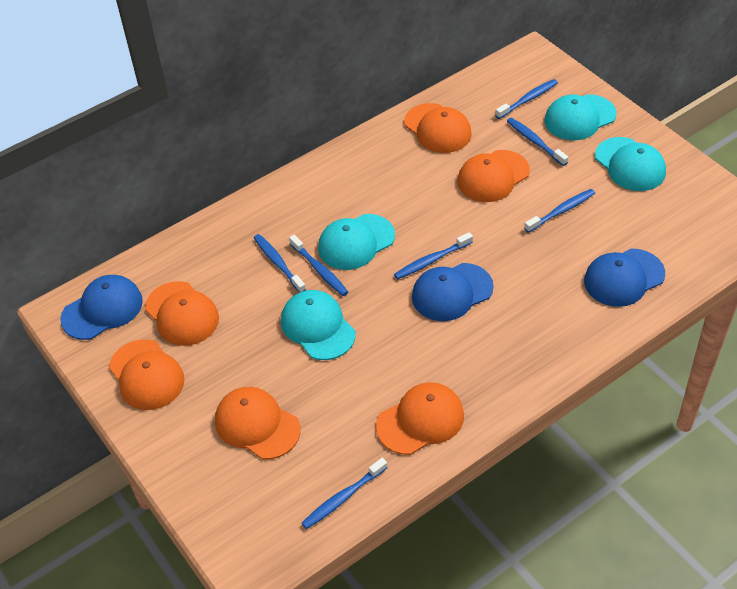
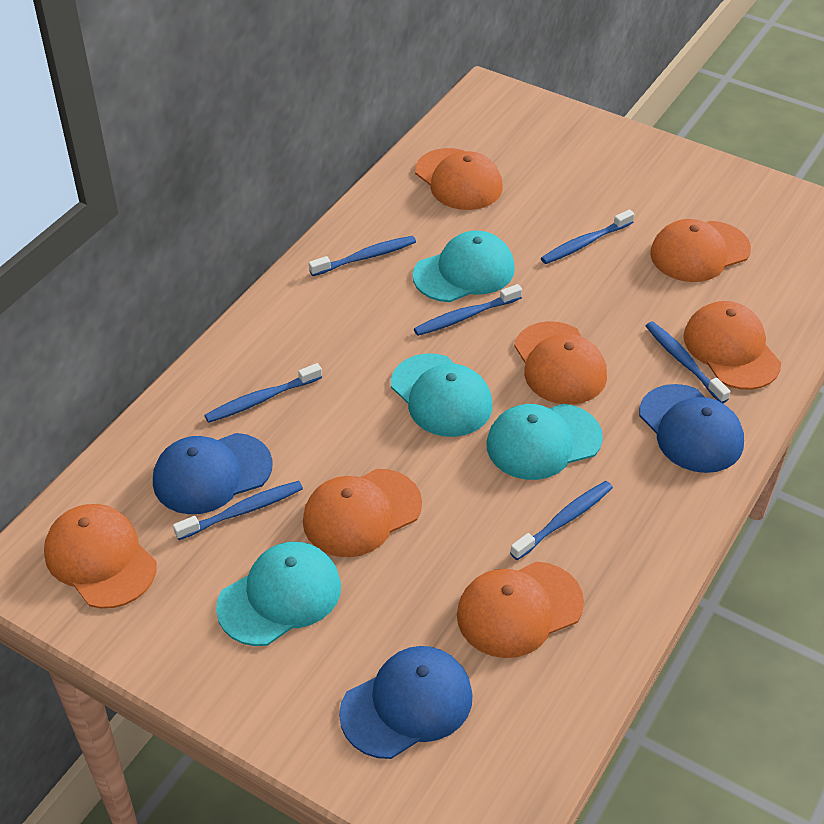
orange cap: [109,339,185,410] [145,281,219,346] [215,387,301,459] [376,382,464,455] [404,103,472,153] [457,150,530,202] = 6 -> [44,504,157,609] [303,469,422,557] [415,148,503,210] [457,562,584,658] [514,321,607,405] [650,219,751,282] [684,301,781,390] = 7

